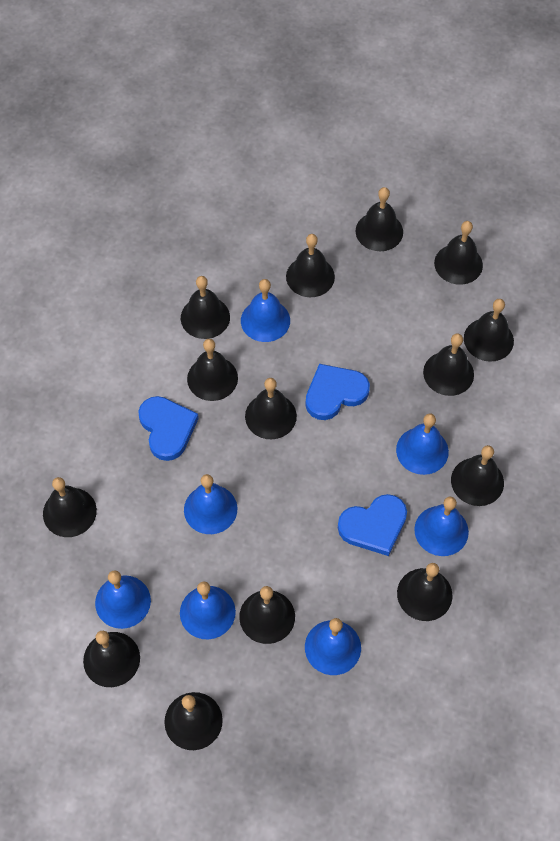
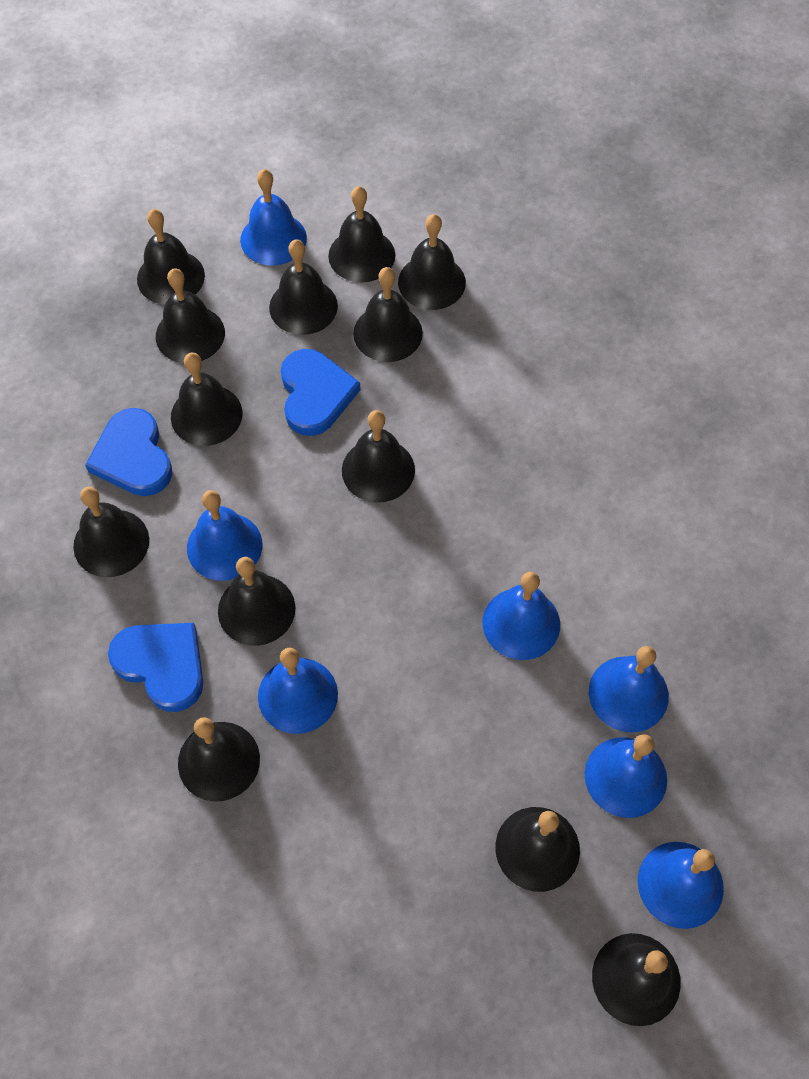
black bell: [43,477,97,537] [83,631,140,687] [164,692,223,750] [181,276,230,339] [187,339,238,401] [239,586,295,644] [245,378,297,439] [286,234,335,297] [355,187,403,251] [397,563,452,621] [423,333,474,396] [434,221,483,285] [451,445,504,506] [464,299,514,362] = 14 -> [73,487,149,577] [137,209,205,305] [156,268,225,363] [171,353,243,446] [178,717,260,802] [218,557,295,646] [269,239,338,335] [328,186,395,282] [342,410,415,503] [353,267,423,362] [398,214,466,310] [495,807,580,892] [592,933,681,1026] = 13

